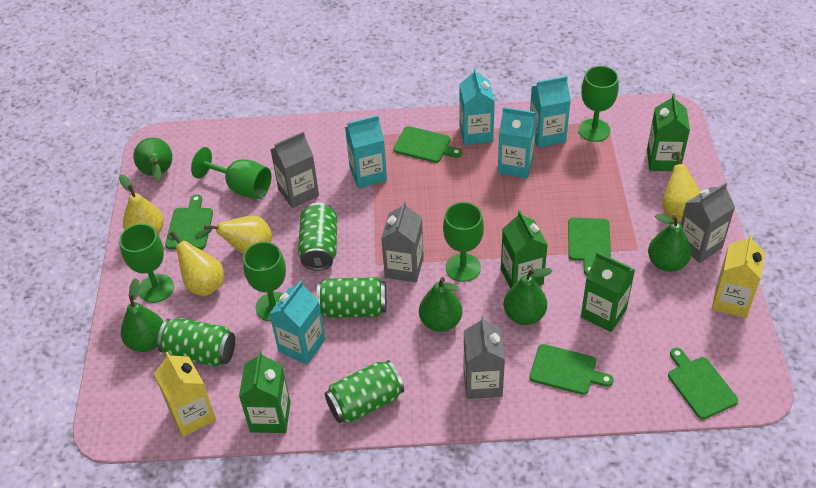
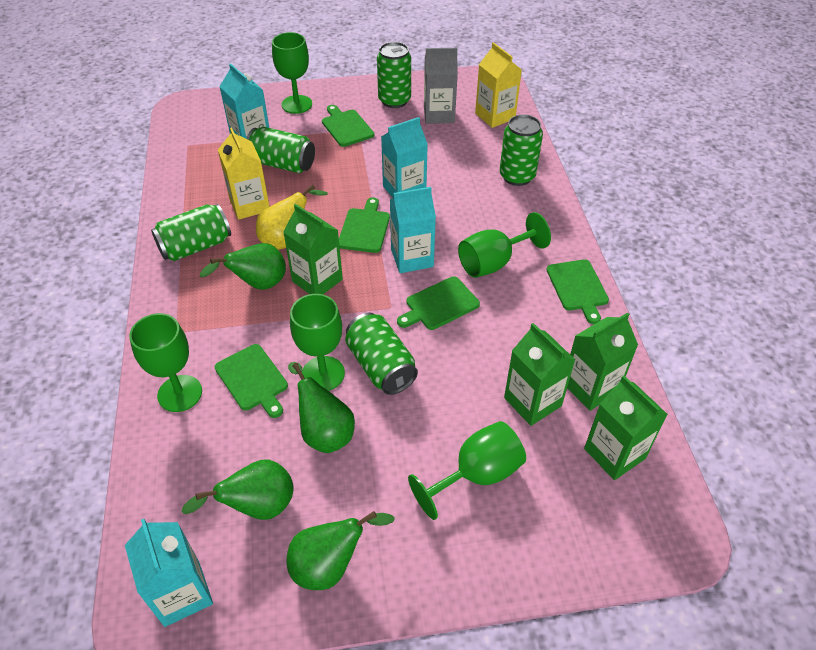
green can: [157,318,235,367] [298,203,337,271] [317,277,386,318] [325,360,404,424] = 4 -> [151,204,231,261] [246,127,315,173] [345,312,418,395] [377,42,411,108] [500,114,543,186] = 5
green pear: [121,278,163,352] [133,137,172,181] [419,277,462,332] [503,268,553,325] [648,214,691,272] = 5 -> [182,459,294,520] [200,243,286,290] [286,511,395,590] [288,362,355,453] = 4
grey carton: [270,132,319,208] [381,201,424,282] [464,316,505,399] [681,182,735,263] = 4 -> [424,48,458,124] = 1
turquoise carton: [269,280,325,365] [345,115,387,188] [459,68,495,145] [498,107,537,178] [530,76,571,148] = 5 -> [125,519,213,627] [219,63,269,139] [381,117,428,198] [390,187,436,273] = 4
yellow pear: [119,174,164,234] [167,231,224,296] [194,215,272,254] [662,152,700,222] = 4 -> [256,184,328,250] = 1

